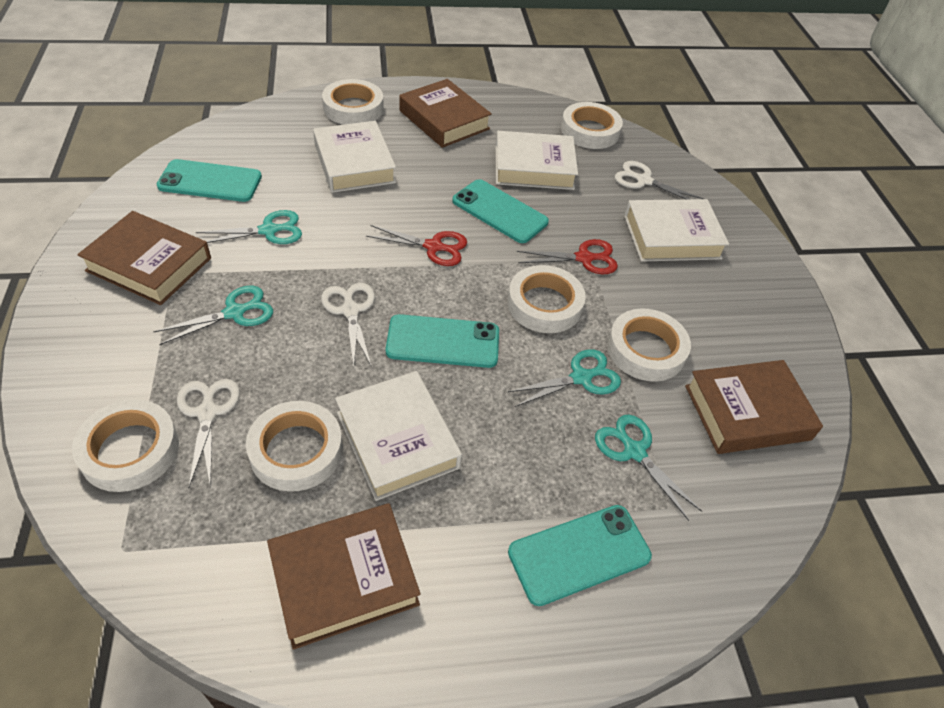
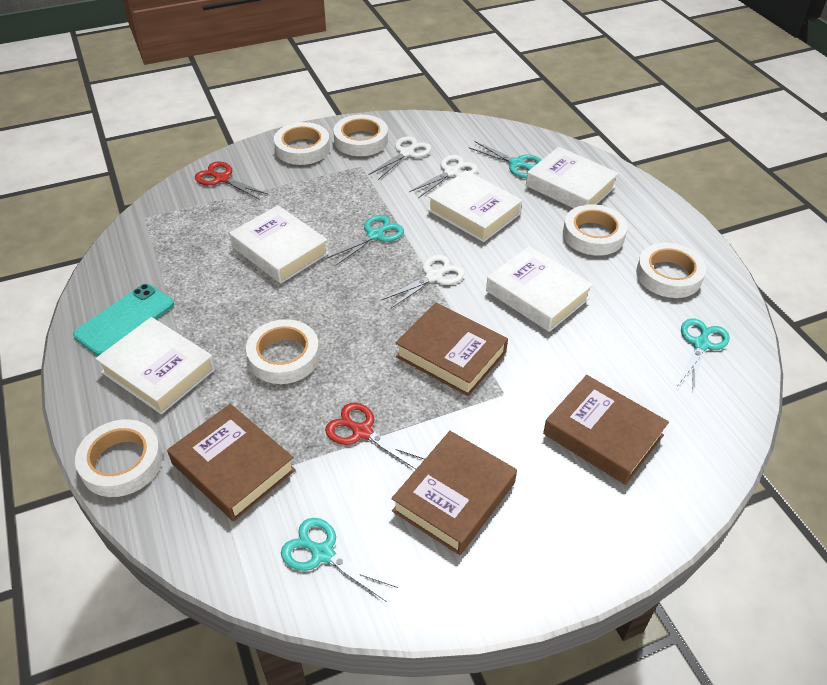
turquoise phone: [157,159,262,202] [386,314,499,368] [452,179,549,243] [508,505,652,606] = 4 -> [73,284,174,356] = 1
white book: [313,121,396,193] [335,371,462,501] [495,131,578,190] [624,199,729,262] = 4 -> [95,317,215,414] [229,205,329,284] [427,170,522,242] [486,246,593,332] [526,147,619,208] = 5

